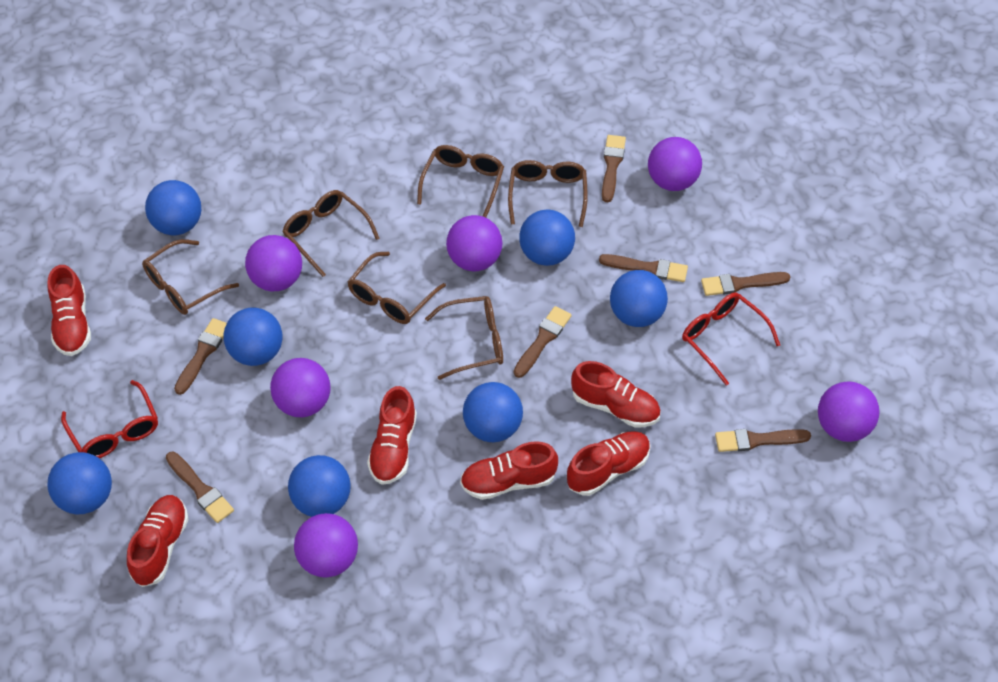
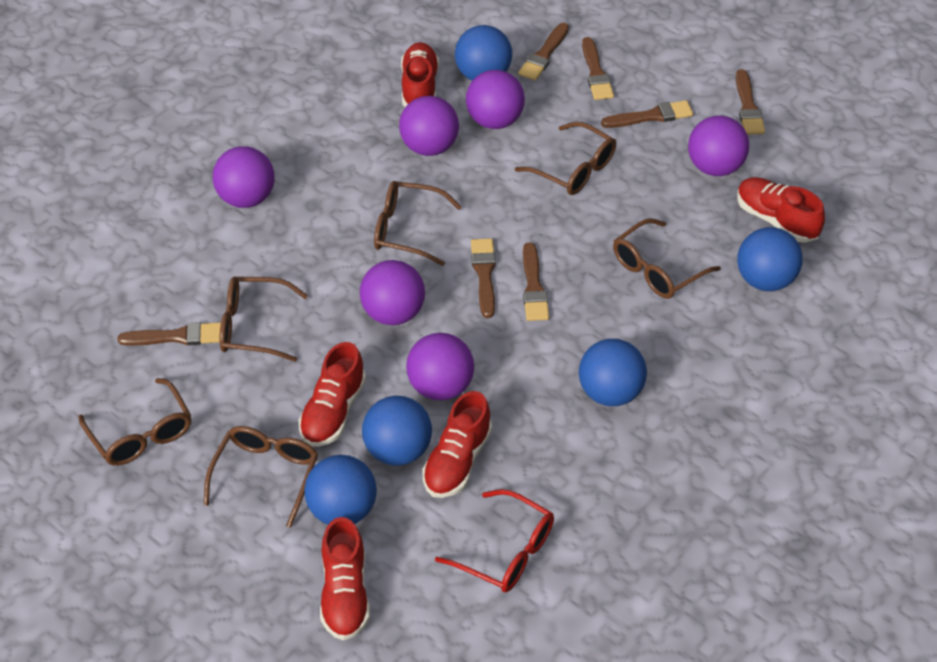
blue ball: [47,452,112,515] [145,180,201,235] [223,308,283,366] [288,455,351,517] [463,382,523,442] [519,210,575,266] [610,270,668,327] = 7 -> [304,455,377,525] [362,396,432,466] [455,25,512,81] [579,339,647,406] [737,227,803,291] = 5
red glasses: [61,380,158,458] [682,293,780,385] = 2 -> [435,489,554,592] = 1
red shoe: [48,265,91,356] [127,495,189,587] [367,386,417,485] [460,441,558,500] [567,431,651,496] [571,361,660,428] = 6 -> [298,342,366,447] [320,517,370,641] [401,42,439,107] [422,391,492,498] [737,177,825,243] = 5

